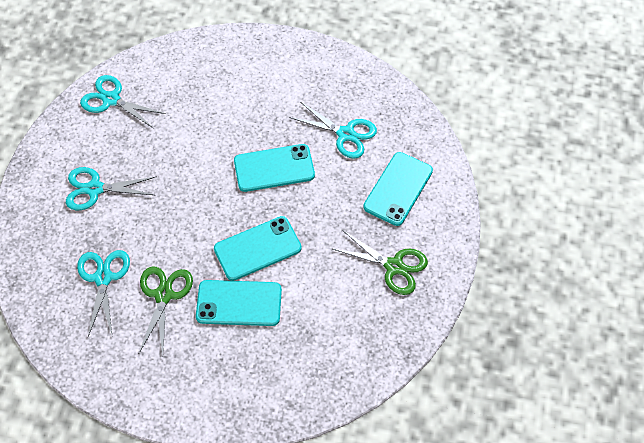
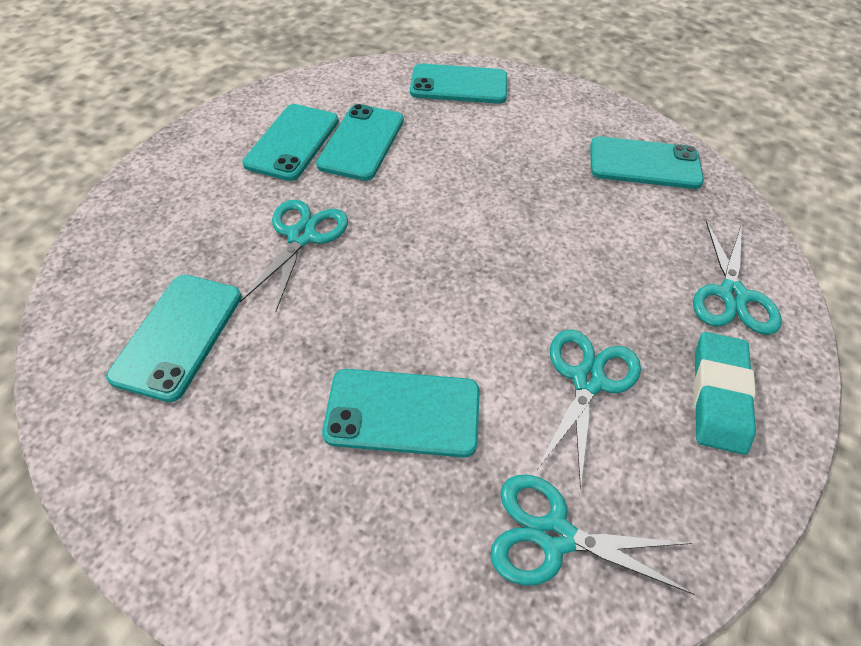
green scissors: [139,267,193,355] [333,231,428,295] = 2 -> none = 0
turquoise eraser: none = 0 -> [693,332,756,455] = 1
turquoise phone: [196,280,282,326] [214,216,302,281] [234,144,315,192] [363,152,433,226] = 4 -> [106,275,242,402] [242,104,339,181] [316,104,404,181] [322,369,480,457] [410,63,507,104] [590,136,704,189] = 6

